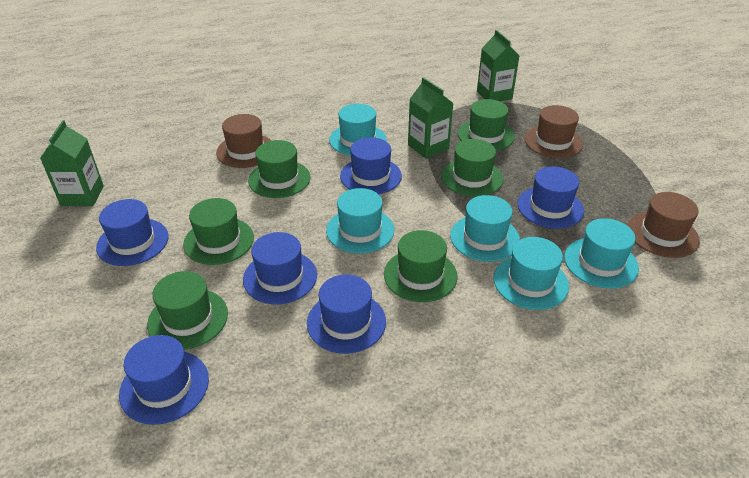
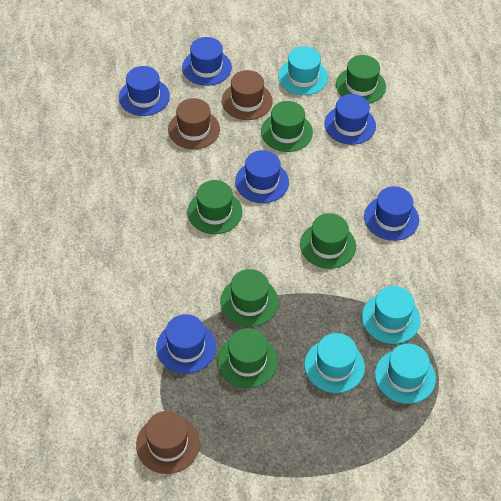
green carton: [40,120,104,206] [408,77,454,159] [477,30,520,101] = 3 -> none = 0
turquoise hat: [326,188,394,254] [329,104,387,156] [450,195,520,262] [493,237,569,310] [564,218,639,289] = 5 -> [278,46,328,95] [304,333,365,393] [362,286,421,344] [375,344,436,404] = 4

